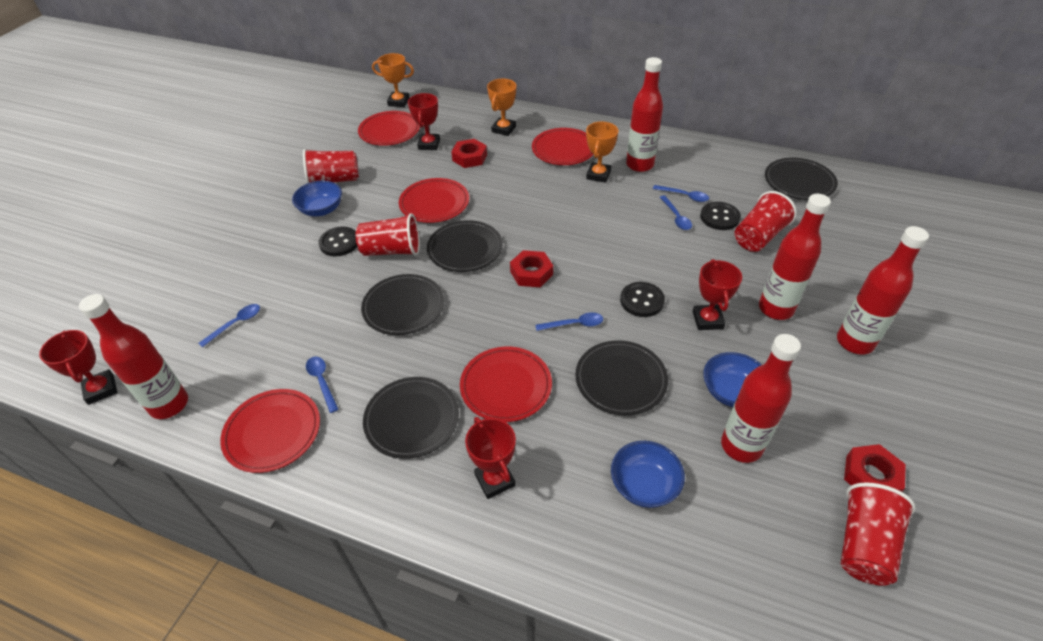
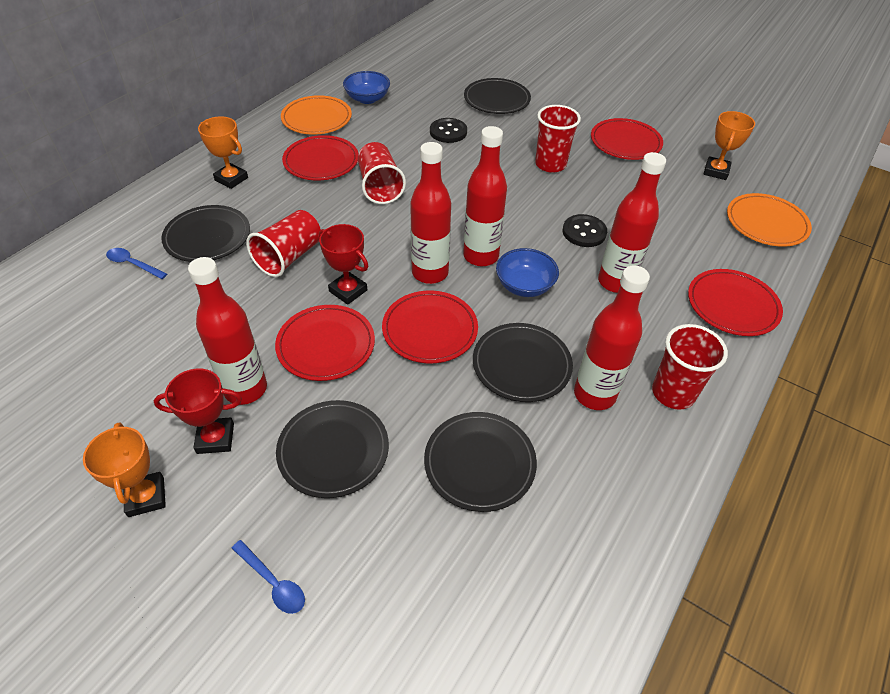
black button: [318,227,357,256] [620,282,665,317] [700,202,741,230] = 3 -> [430,118,467,143] [563,214,607,247] = 2
blue bowl: [292,181,342,216] [611,441,685,508] [703,352,762,407] = 3 -> [343,71,390,104] [496,248,559,297] = 2
blue spoon: [198,304,260,347] [306,357,339,413] [535,312,603,331] [653,185,709,202] [660,195,692,230] = 5 -> [106,248,167,279] [231,540,305,614] = 2
orange plate: none = 0 -> [281,95,352,135] [727,193,812,247] = 2
red nut: [451,139,487,168] [510,250,553,287] [844,444,906,492] = 3 -> none = 0
red trophy: [39,330,118,405] [408,93,440,150] [465,417,516,499] [693,259,742,330] = 4 -> [154,369,242,454] [319,224,368,305] = 2

